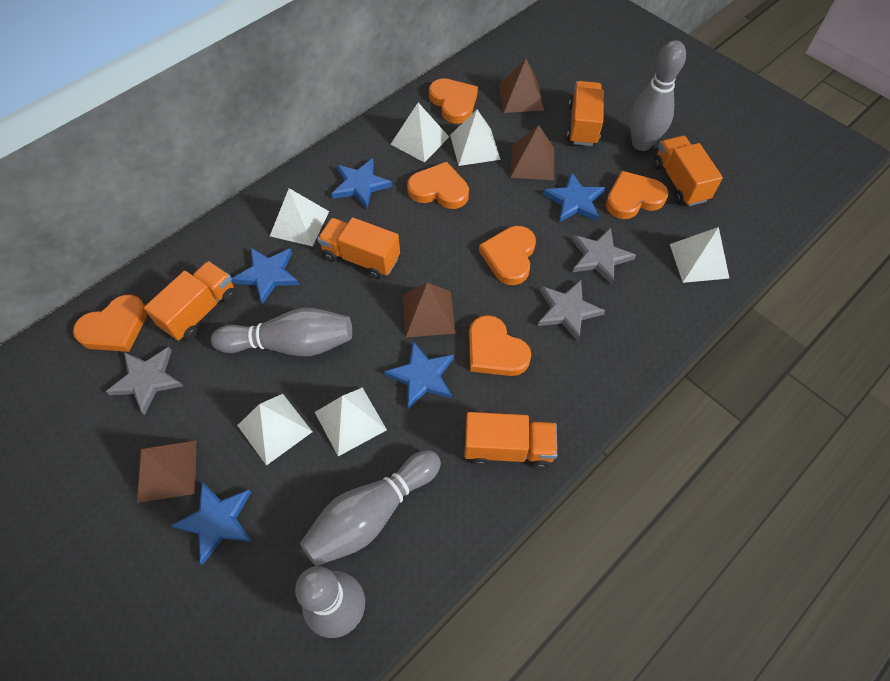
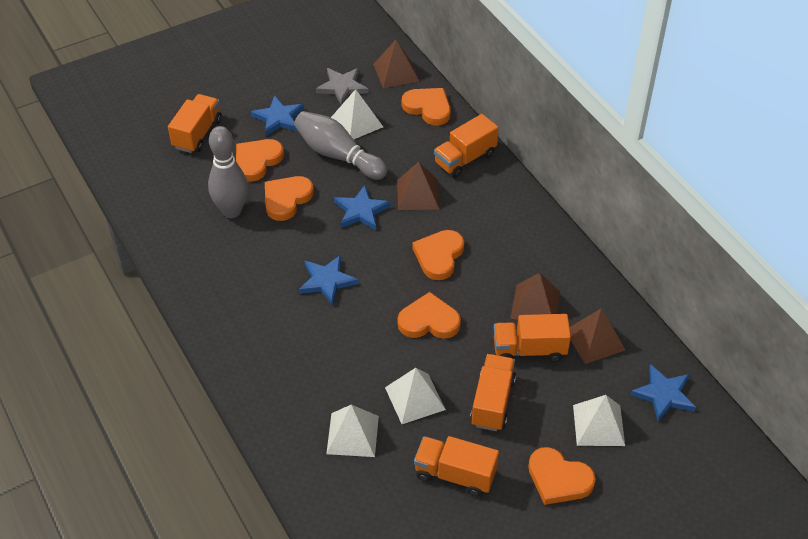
blue star: [171,482,251,564] [232,247,299,305] [331,158,393,209] [384,341,454,409] [543,172,605,222] = 5 -> [251,95,304,136] [299,255,359,305] [334,185,391,230] [630,364,696,422] = 4
grey bowling pin: [211,308,352,356] [295,566,365,638] [300,450,441,566] [630,40,686,151] = 4 -> [208,126,248,218] [294,111,388,180] = 2
grey star: [106,347,183,415] [538,280,605,341] [572,228,636,285] = 3 -> [316,68,369,105] = 1
white pyramid: [237,394,312,466] [270,188,329,246] [315,388,387,456] [390,103,449,163] [450,109,501,166] [670,227,729,283] = 6 -> [326,405,379,457] [331,89,383,140] [385,368,446,424] [573,395,625,446] = 4

